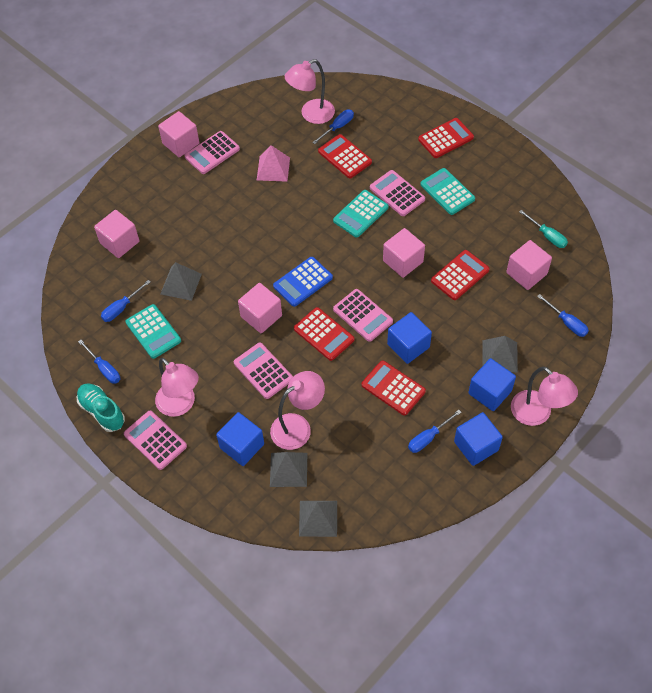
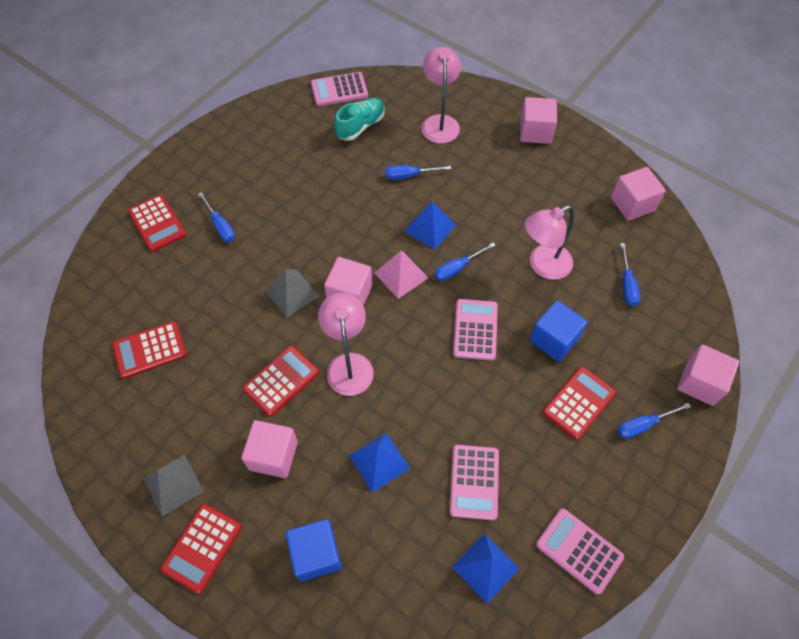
blue calculator: [273,257,333,307] = 1 -> none = 0
blue cube: [216,412,264,466] [387,312,432,364] [454,412,503,466] [468,358,516,411] = 4 -> [286,519,342,582] [530,300,588,362] = 2
blue pyramid: none = 0 -> [349,433,410,493] [405,201,456,250] [452,533,520,604] = 3
grey pyramid: [160,262,202,301] [270,452,307,487] [299,501,337,537] [482,336,518,372] = 4 -> [143,455,204,516] [265,269,319,317] = 2
pink calculator: [124,411,187,470] [185,131,240,174] [234,343,293,399] [333,289,393,342] [370,170,425,216] = 5 -> [311,72,368,106] [450,445,499,520] [453,299,498,361] [536,508,624,594] = 4
pink lamp: [155,358,199,417] [270,371,325,450] [285,59,335,124] [511,367,578,426] = 4 -> [318,293,374,396] [422,47,461,143] [525,205,574,280] = 3
turquoise calculator: [125,304,181,359] [333,190,388,238] [420,168,475,215] = 3 -> none = 0
turquoise screwdriver: [519,210,568,248] = 1 -> none = 0

